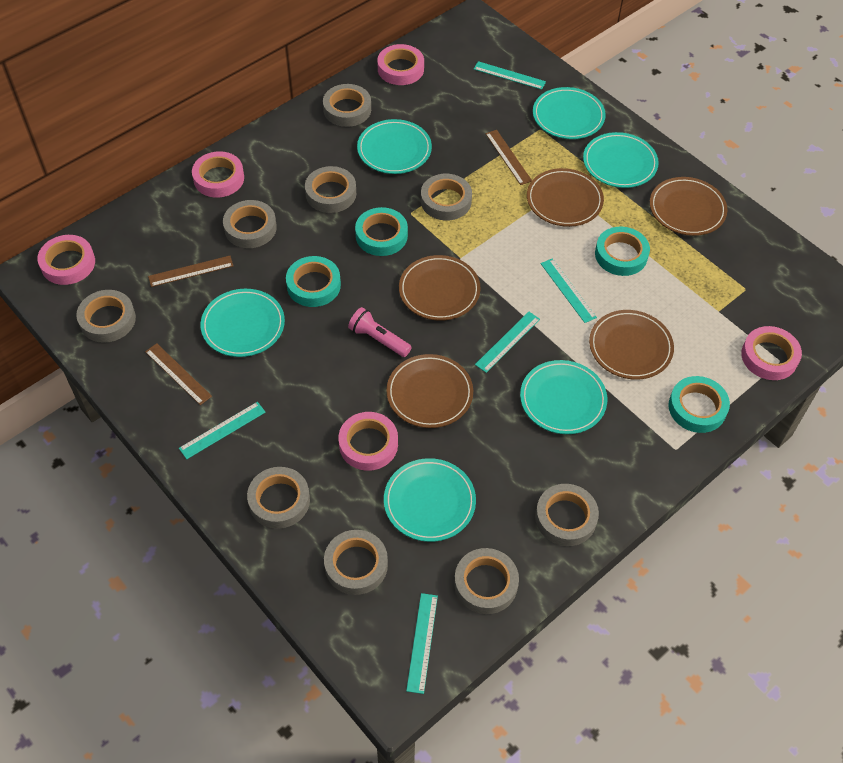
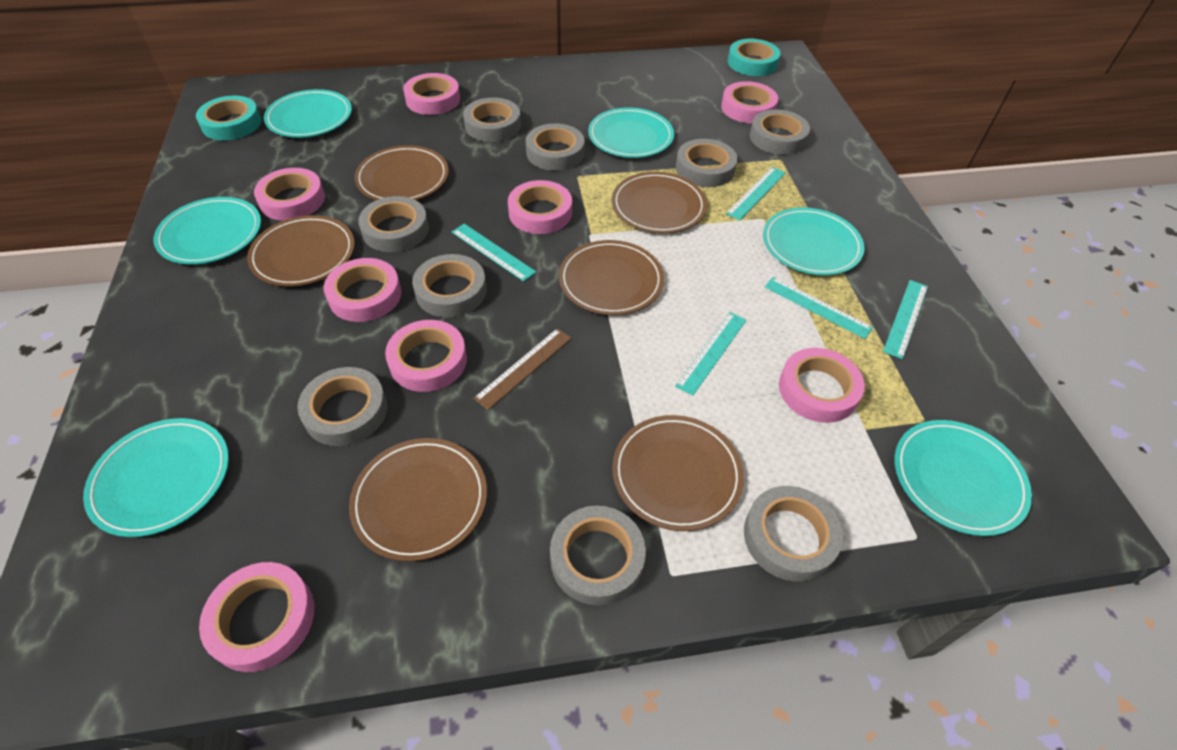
brown plate: [386,354,473,428] [399,255,481,321] [527,168,604,227] [589,310,674,380] [650,177,728,236] = 5 -> [247,215,355,287] [349,438,487,561] [354,145,449,200] [559,240,664,315] [612,172,707,233] [612,415,744,531] = 6
brown ruler: [145,343,212,405] [148,256,233,287] [485,130,532,185] = 3 -> [473,328,572,410] = 1
pink flashlight: [348,307,412,357] = 1 -> none = 0
pink tape: [37,235,95,285] [192,151,244,198] [338,412,398,471] [378,44,424,85] [741,326,802,380] = 5 -> [199,562,314,672] [254,168,325,221] [324,258,401,322] [385,320,467,392] [403,73,460,115] [508,180,572,234] [721,81,778,123] [779,348,865,423] = 8
turquoise tape: [286,256,341,307] [355,207,408,256] [595,227,650,276] [668,376,730,433] = 4 -> [196,96,261,140] [728,39,780,76] = 2

